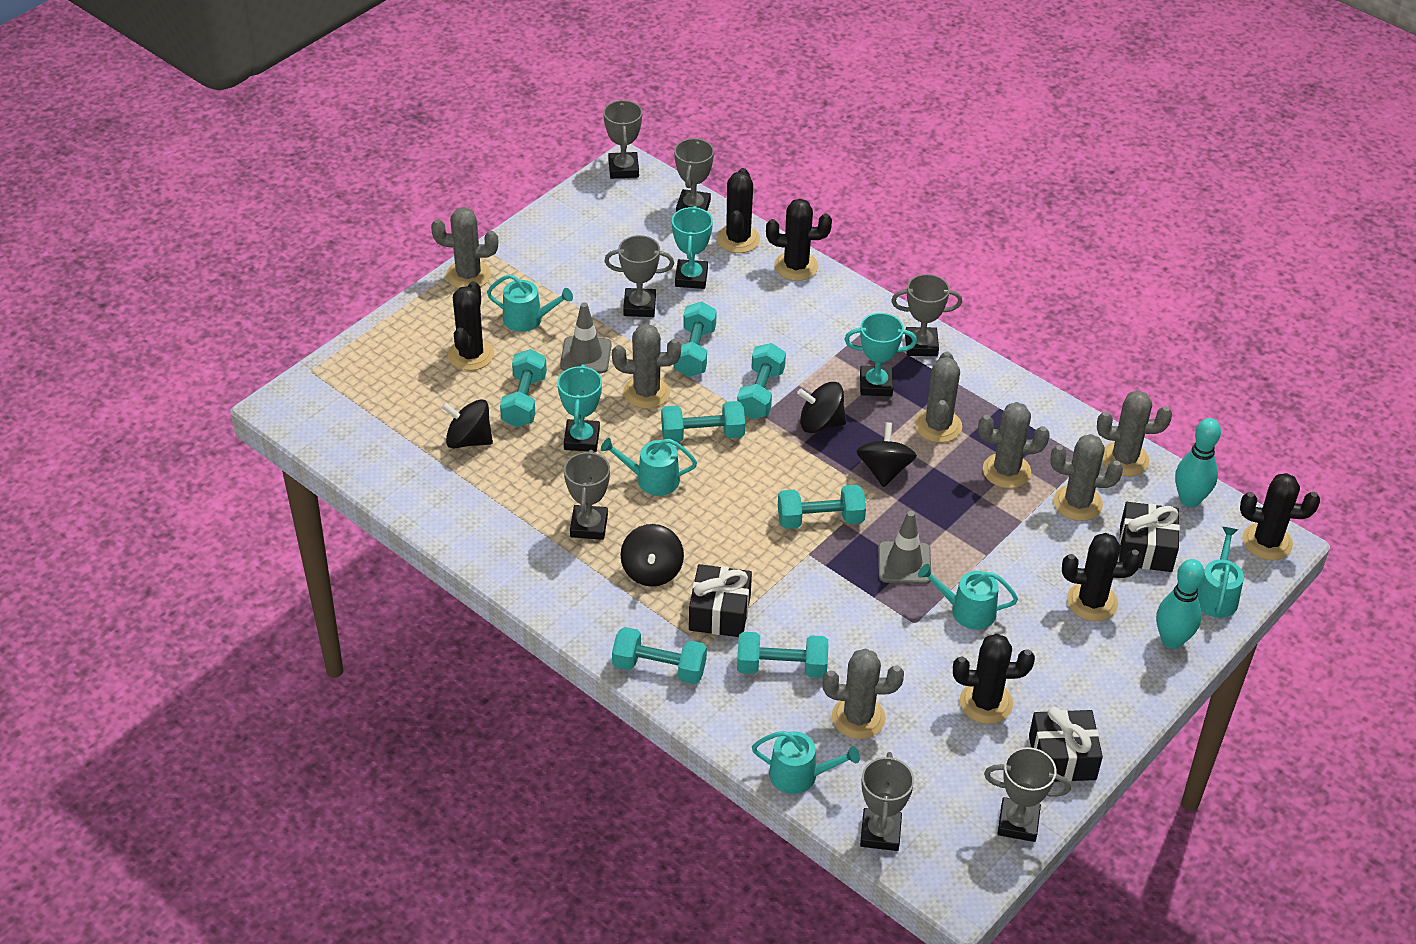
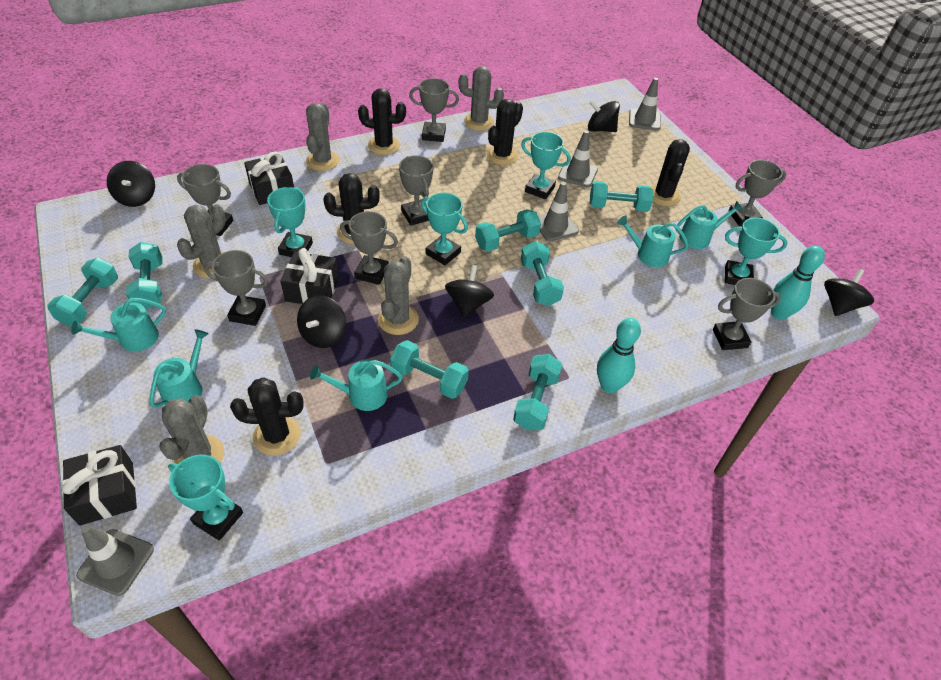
black cactus: [448,281,494,371] [717,168,760,253] [766,199,832,281] [953,633,1035,724] [1062,533,1142,621] [1240,473,1320,560] = 6 -> [230,377,304,456] [323,173,380,244] [358,88,406,155] [486,99,523,165] [651,139,690,206] = 5
black spinning top: [441,399,493,448] [620,524,684,587] [797,382,846,433] [856,422,917,487] = 4 -> [107,161,155,207] [297,295,346,348] [445,265,494,318] [588,100,620,132] [824,269,874,316] = 5
grey cactus: [431,207,498,288] [612,324,681,409] [823,648,904,739] [915,351,962,443] [978,402,1050,488] [1050,434,1123,521] [1097,390,1172,476] = 7 -> [159,395,224,464] [177,204,226,278] [306,103,340,171] [378,256,419,335] [459,66,504,131] = 5
grey traffic cone: [560,302,612,373] [878,511,931,584] = 2 -> [76,524,154,596] [538,182,579,241] [558,130,598,187] [629,78,661,131] = 4
turquoise trophy: [557,364,602,452] [672,206,713,289] [844,313,917,396] = 3 -> [168,455,243,541] [267,187,313,257] [421,193,468,266] [521,131,571,199] [725,217,788,285] = 5

